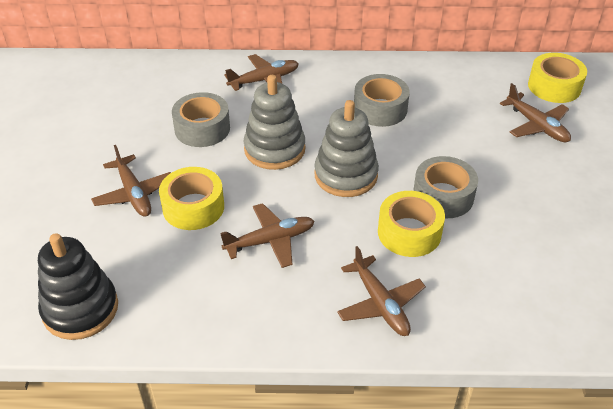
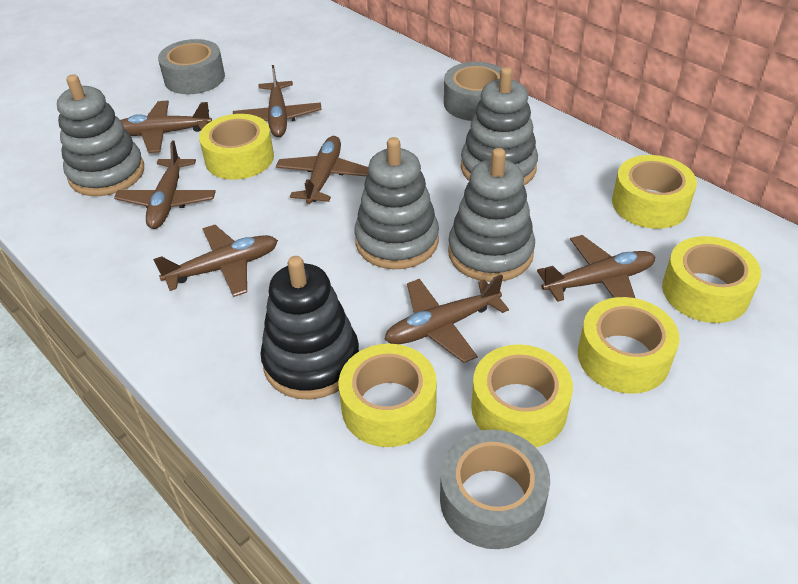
brown plane: [91,145,171,217] [220,203,315,268] [224,54,299,91] [337,246,426,336] [500,83,571,142] = 5 -> [114,140,216,229] [120,100,212,153] [153,225,278,297] [233,65,322,137] [276,136,369,204] [384,274,509,363] [537,235,655,302] = 7
grey stacking toy: [244,75,306,170] [314,100,379,197] = 2 -> [57,74,144,196] [354,137,439,269] [448,148,535,282] [461,67,538,185] = 4
yellow tape: [159,167,224,230] [378,191,445,257] [528,53,587,103] = 3 -> [199,114,274,180] [339,344,437,447] [471,344,573,447] [578,297,680,394] [612,155,697,229] [662,236,761,323] = 6

